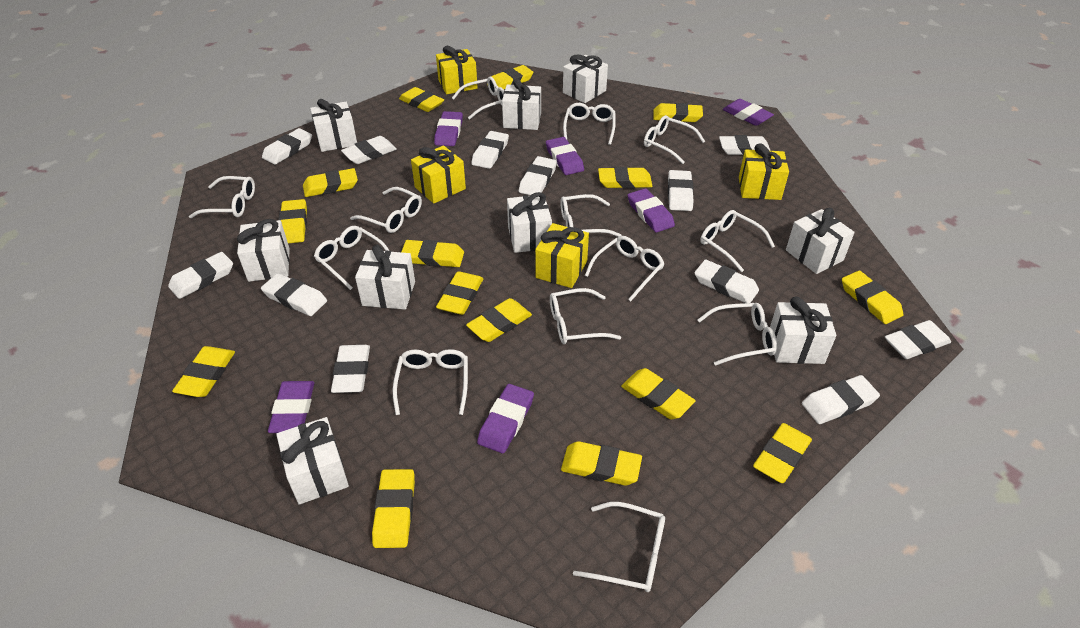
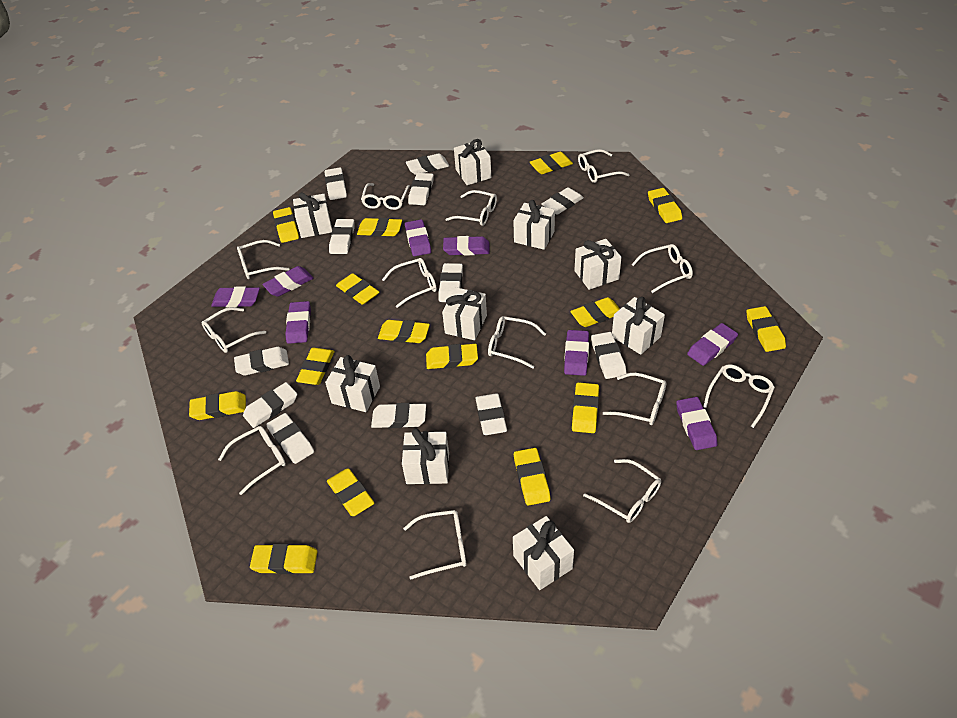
purple eraser: [268,381,314,433] [434,111,463,146] [477,384,534,453] [546,137,584,175] [628,188,675,232] [723,99,774,126] = 6 -> [211,286,260,307] [262,266,313,297] [285,301,311,344] [405,219,431,256] [443,236,489,256] [564,330,589,376] [676,397,718,450] [687,323,738,366] = 8
yellow gift: [411,146,466,203] [436,46,478,94] [535,223,589,288] [739,143,789,200] = 4 -> none = 0

